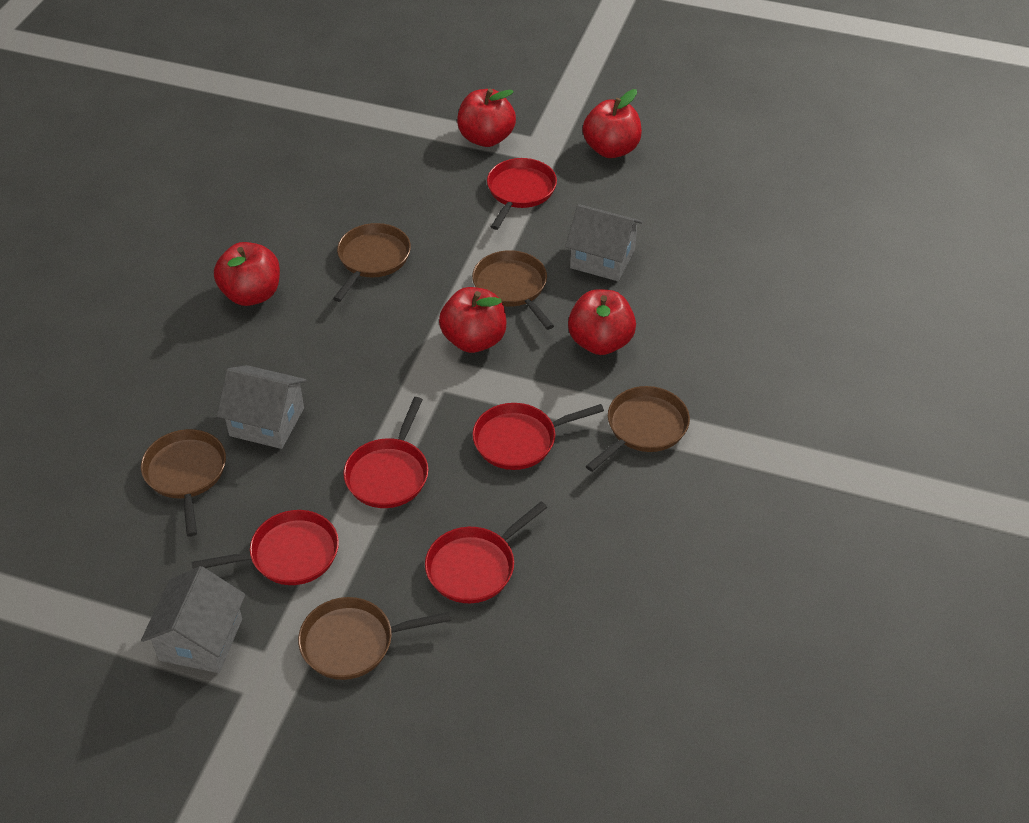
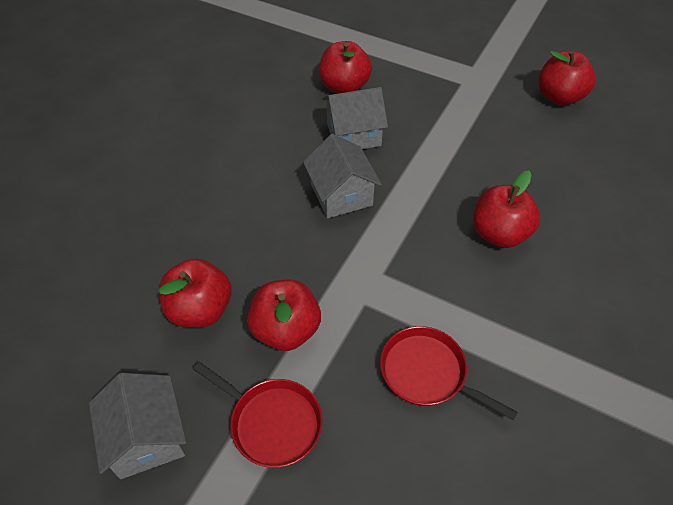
brown pan: [141,429,226,537] [298,597,451,680] [333,223,411,302] [472,250,554,330] [586,386,690,472] = 5 -> none = 0
red pan: [192,510,339,585] [344,397,428,508] [425,502,547,603] [472,403,604,470] [487,158,557,230] = 5 -> [193,362,322,468] [380,326,518,420] = 2

